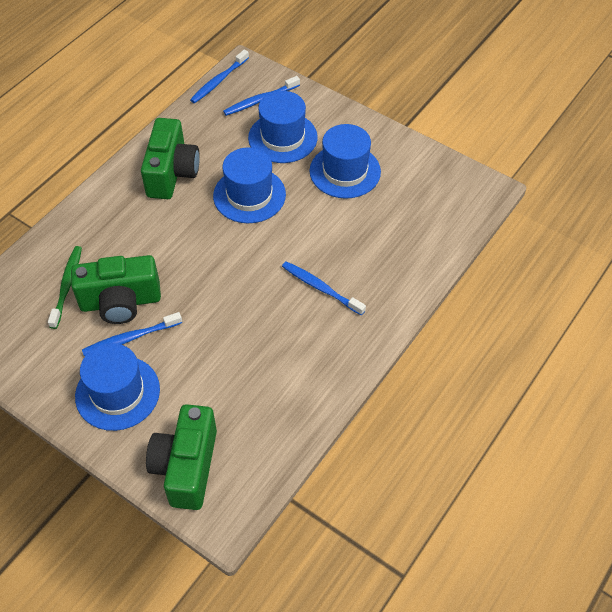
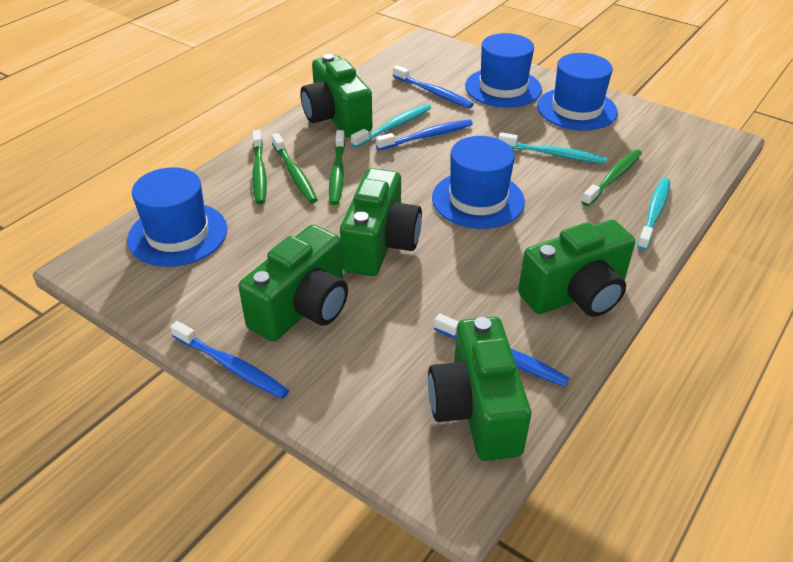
green camera: [71,255,161,324] [141,118,200,199] [146,404,217,510] = 3 -> [238,224,348,342] [300,54,372,137] [340,168,422,276] [428,317,531,461] [518,219,635,317] = 5
green toothbrush: [48,246,82,329] = 1 -> [252,130,267,204] [271,133,318,203] [329,130,345,205] [581,149,642,206] = 4
turquoise toothbrush: none = 0 -> [351,104,431,148] [498,132,607,164] [637,178,670,250] = 3

